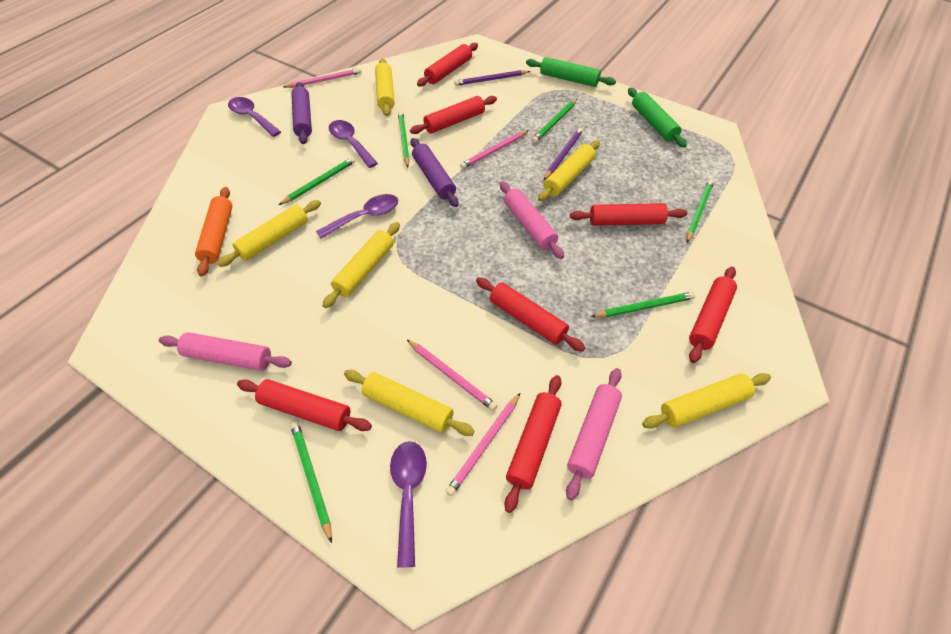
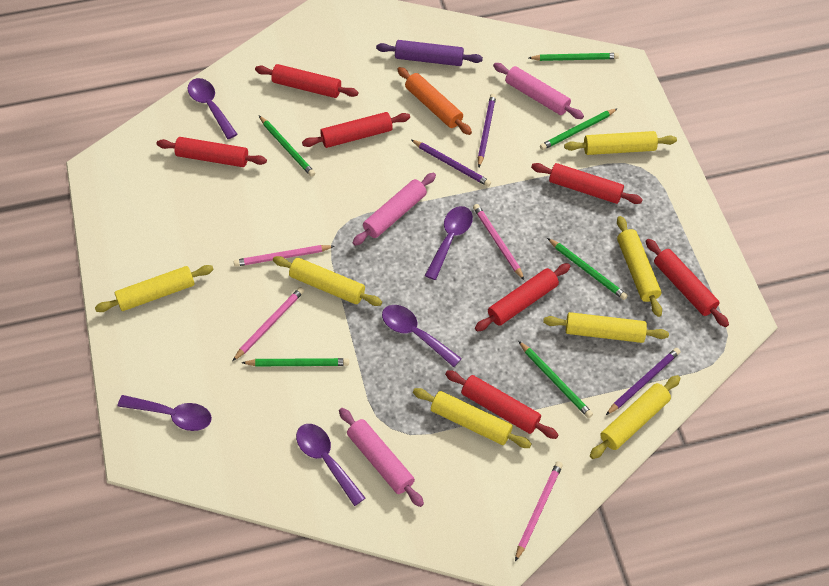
green rolling pin: [526,57,616,87] [628,88,687,148] = 2 -> none = 0
purple pencil: [454,70,530,86] [544,128,583,180] = 2 -> [411,140,491,187] [478,94,496,167] [606,348,681,415] = 3
purple rolling pin: [291,82,312,144] [411,138,459,207] = 2 -> [376,40,483,66] = 1
purple spoon: [228,97,281,137] [316,194,398,239] [329,120,378,168] [390,441,427,568] = 4 -> [117,395,212,431] [188,78,238,139] [296,424,365,506] [382,305,462,367] [425,206,473,280] = 5
yellow rolling pin: [217,200,321,267] [322,222,400,308] [344,370,474,436] [375,58,395,116] [538,140,600,201] [642,373,771,429] = 6 -> [95,265,214,312] [273,256,382,306] [413,388,532,448] [543,312,669,343] [564,131,677,155] [590,375,681,459] [617,216,662,317] = 7

